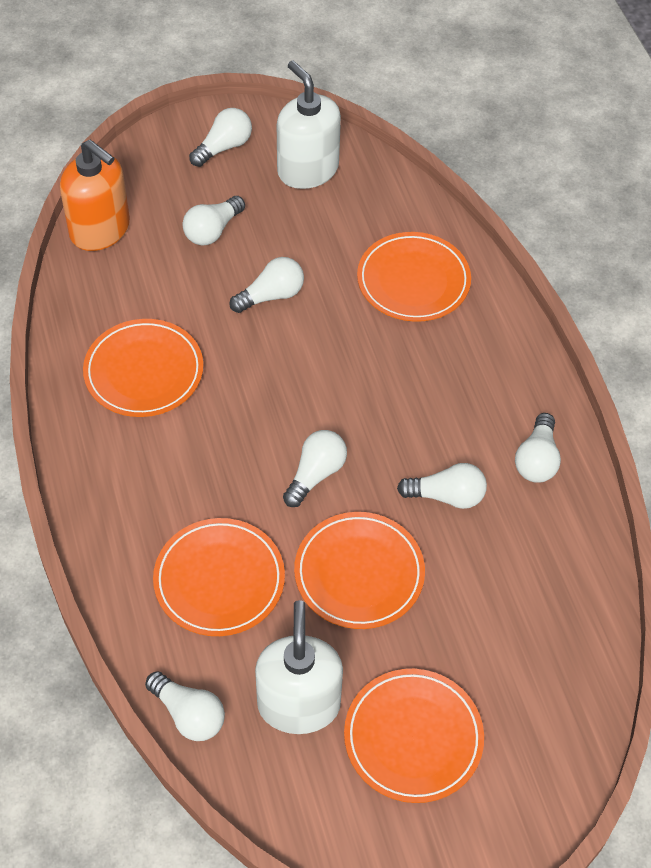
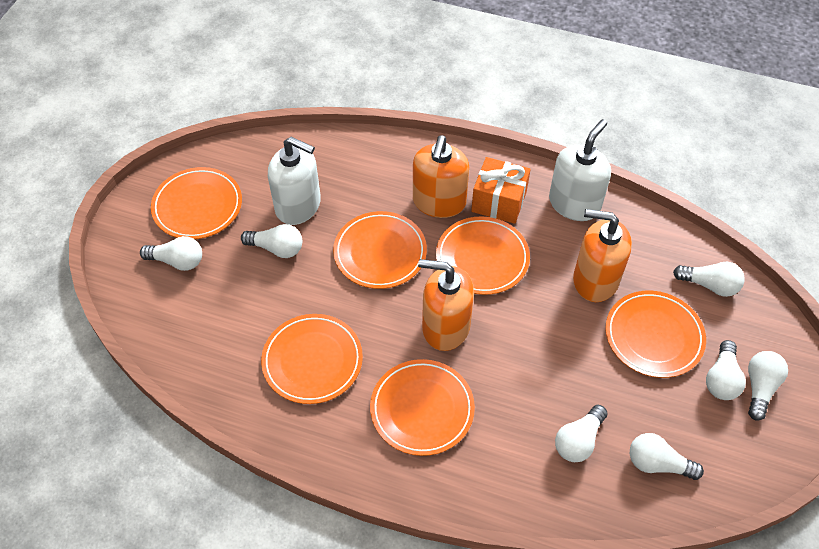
orange gift: none = 0 -> [471,157,531,224] = 1
orange plate: [83,319,203,417] [153,518,285,636] [294,512,425,629] [344,669,484,803] [357,232,471,322] = 5 -> [151,167,242,239] [261,314,363,404] [333,211,427,289] [370,359,475,456] [436,216,530,295] [606,291,706,378] = 6
orange soap dispenser: [60,140,130,251] = 1 -> [413,135,469,218] [418,259,474,351] [573,209,632,302] = 3

